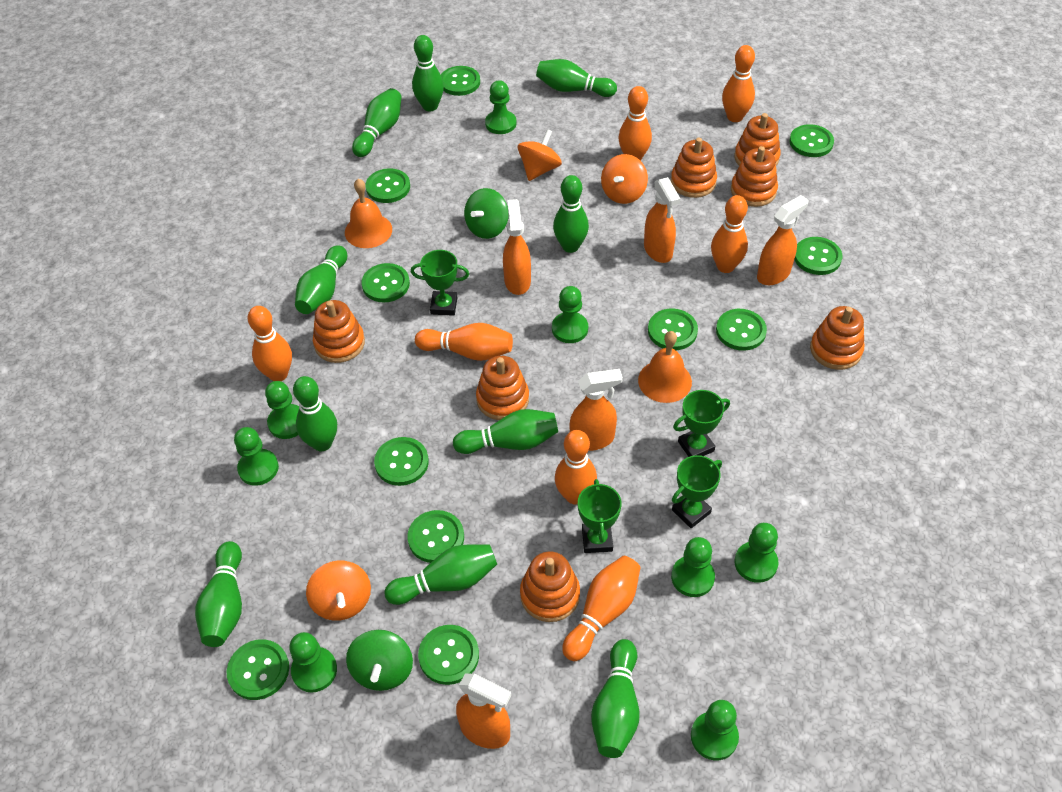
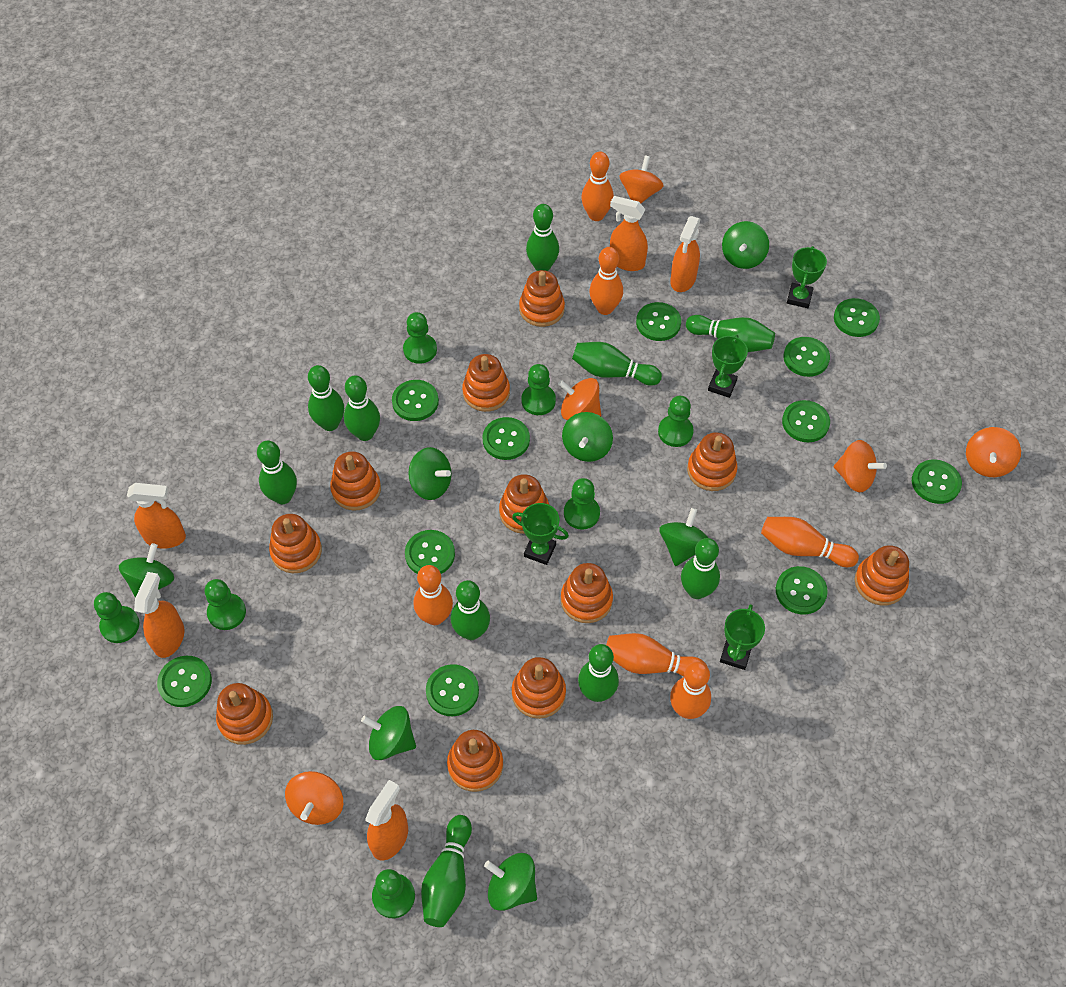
green pawn: [234,427,279,486] [265,381,299,439] [289,632,337,692] [485,80,516,134] [552,286,588,343] [671,537,715,597] [691,700,739,760] [734,523,779,583] = 8 -> [94,592,139,643] [205,579,246,630] [372,869,415,918] [403,312,437,364] [521,364,556,415] [564,478,600,530] [658,396,694,447] = 7
green spinning top: [346,630,413,691] [464,188,509,239] = 2 -> [119,543,174,598] [361,706,416,760] [408,447,451,500] [484,853,537,911] [562,412,613,462] [659,508,708,566] [722,221,769,269] = 7
orange bell: [345,178,392,248] [638,331,692,403] = 2 -> none = 0
orange bowling pin: [248,306,292,381] [415,323,513,361] [555,430,597,504] [562,556,641,661] [618,86,652,161] [711,195,748,273] [722,45,755,122] = 7 -> [414,565,453,625] [581,152,614,221] [589,247,623,315] [606,633,708,677] [670,661,711,719] [761,517,859,567] = 6
orange spinning top: [306,561,371,621] [518,129,562,181] [601,154,648,204] = 3 -> [285,771,343,825] [558,378,601,420] [619,155,664,203] [834,440,887,492] [966,427,1021,477] = 5
orange stacking toy: [313,300,365,363] [476,356,529,420] [520,551,580,622] [671,138,717,198] [731,146,778,207] [734,113,781,166] [810,306,864,370] = 7 -> [216,683,273,745] [269,514,322,573] [330,451,381,511] [447,730,503,792] [462,354,510,412] [499,474,549,534] [512,657,566,719] [519,270,565,327] [561,563,613,623] [687,432,738,491] [854,545,909,605] = 11

